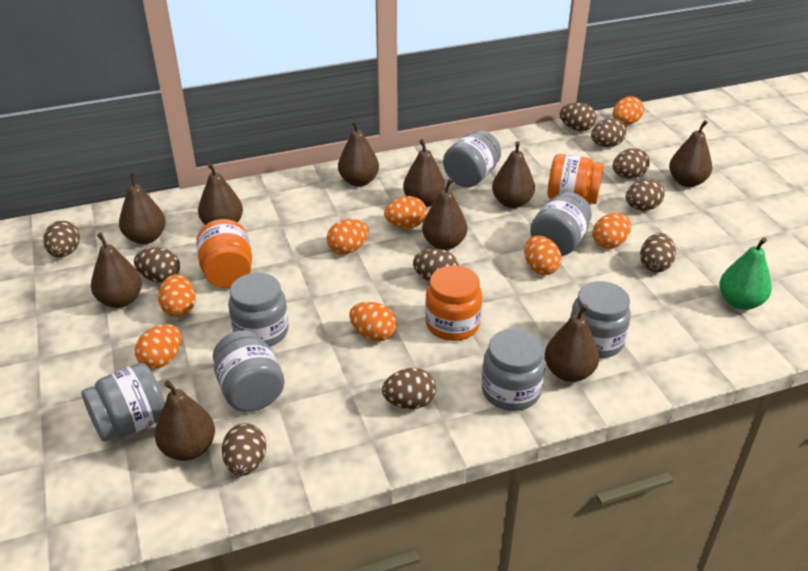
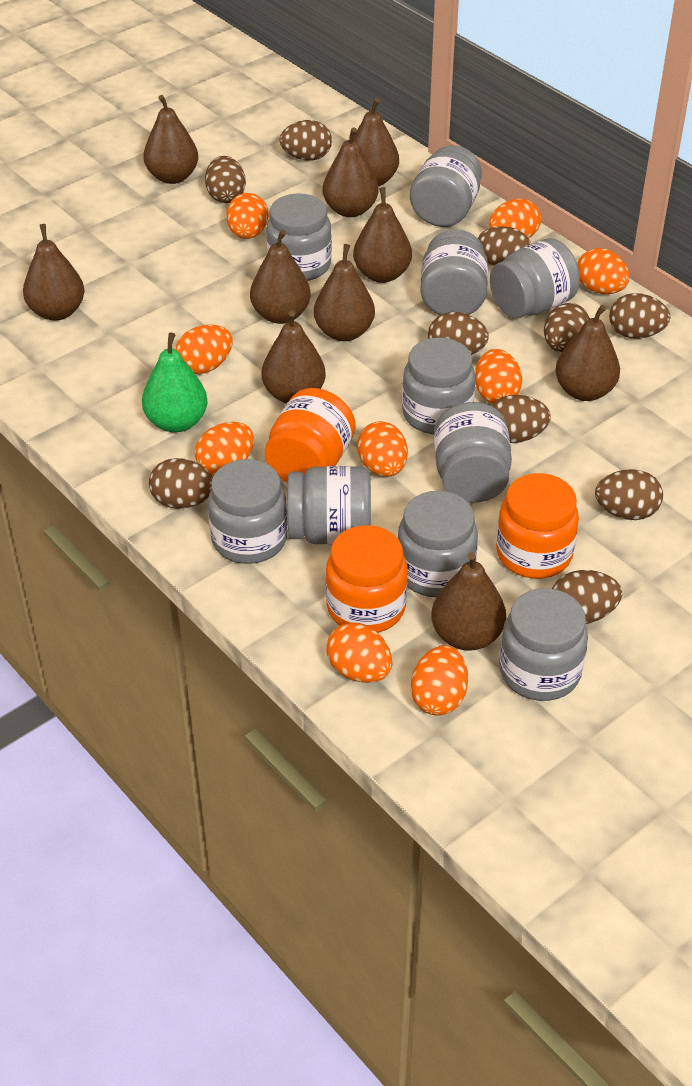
grey jar: [81,363,165,442] [213,330,285,412] [228,273,289,347] [443,130,501,187] [482,329,545,411] [530,192,592,256] [571,281,631,358] = 7 -> [208,459,288,564] [266,193,332,281] [287,466,371,545] [398,491,478,597] [402,338,475,434] [410,145,482,227] [420,229,488,315] [434,402,512,503] [490,238,580,319] [499,588,588,701] = 10
orange egg: [135,324,182,369] [158,274,196,317] [327,219,369,254] [350,302,397,341] [384,196,427,229] [524,236,562,275] [593,213,631,249] [613,96,644,125] = 8 -> [175,325,233,374] [195,422,254,476] [226,193,268,239] [327,623,392,683] [357,421,408,477] [411,645,468,716] [475,349,522,404] [489,198,541,238] [577,248,630,294] = 9

